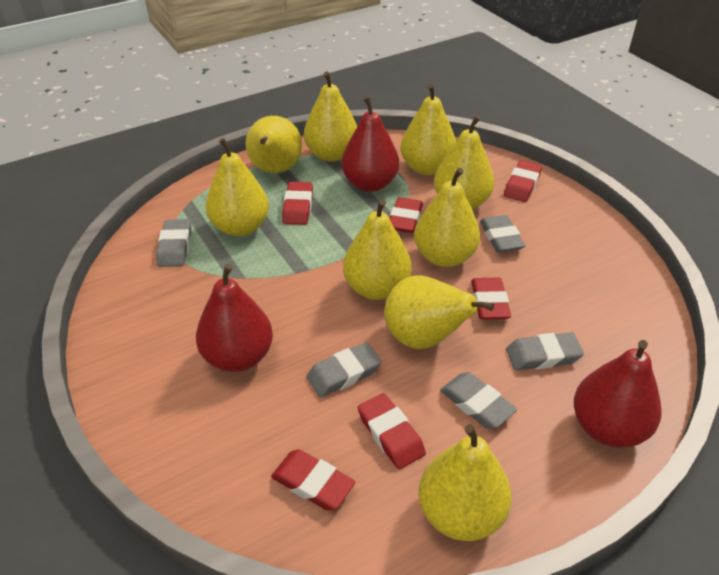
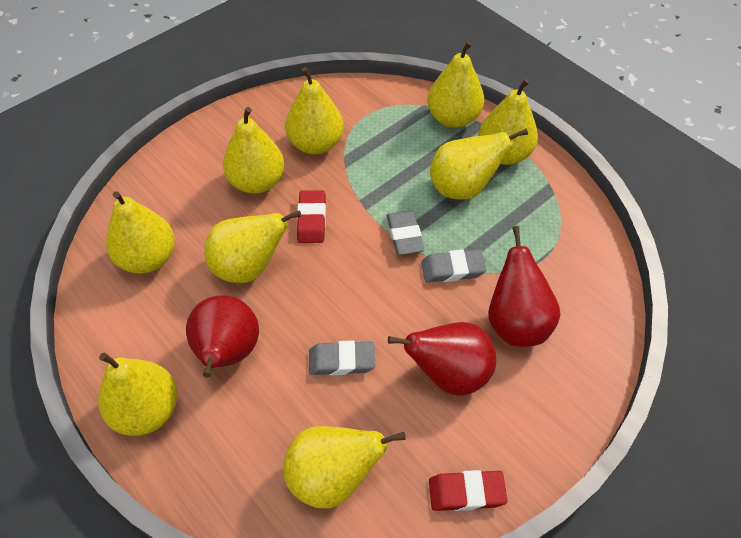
grey eraser: [156,219,191,267] [306,342,382,397] [440,372,517,429] [480,215,525,253] [506,332,584,371] = 5 -> [309,341,375,375] [387,211,425,255] [421,250,486,282] = 3
red eraser: [271,449,355,511] [282,182,313,225] [358,393,426,469] [390,197,423,233] [471,278,511,320] [504,160,542,202] = 6 -> [297,191,326,243] [429,470,508,511] = 2

